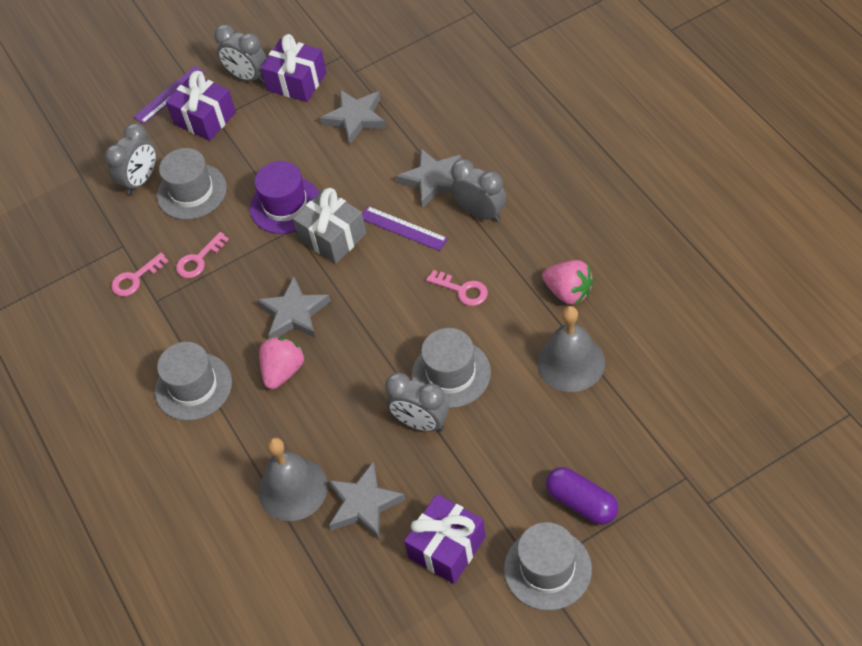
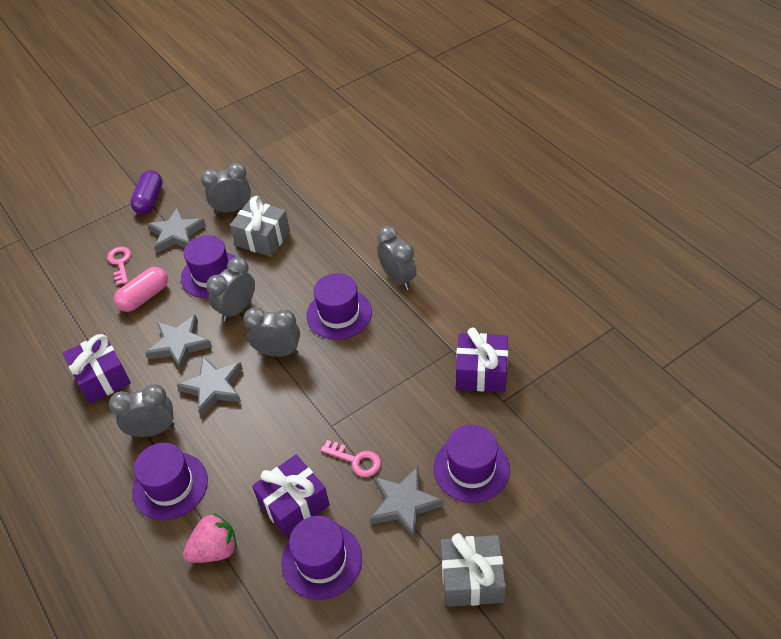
grey bell: [258,437,328,521] [537,306,605,392] = 2 -> none = 0
grey clock: [105,123,156,195] [214,24,267,83] [385,373,449,432] [451,159,506,222] = 4 -> [109,384,175,437] [201,163,251,214] [206,257,255,322] [243,308,300,357] [377,226,417,290] = 5
grey gift: [293,188,367,264] = 1 -> [230,196,290,257] [441,533,506,607] = 2
grey hat: [155,342,232,421] [157,148,227,220] [412,328,491,408] [504,522,592,611] = 4 -> none = 0
pink capsule: none = 0 -> [114,267,168,312] = 1
pink key: [111,253,169,296] [176,232,229,278] [426,270,488,306] = 3 -> [107,247,131,285] [321,440,381,477] = 2
pink strawberry: [259,337,305,389] [542,260,594,305] = 2 -> [183,513,237,563] = 1
purple hat: [250,161,319,234] = 1 -> [132,443,208,520] [181,235,236,298] [281,516,362,600] [306,273,372,340] [433,424,510,503] = 5
purple ruler: [133,66,205,124] [362,206,448,251] = 2 -> none = 0

